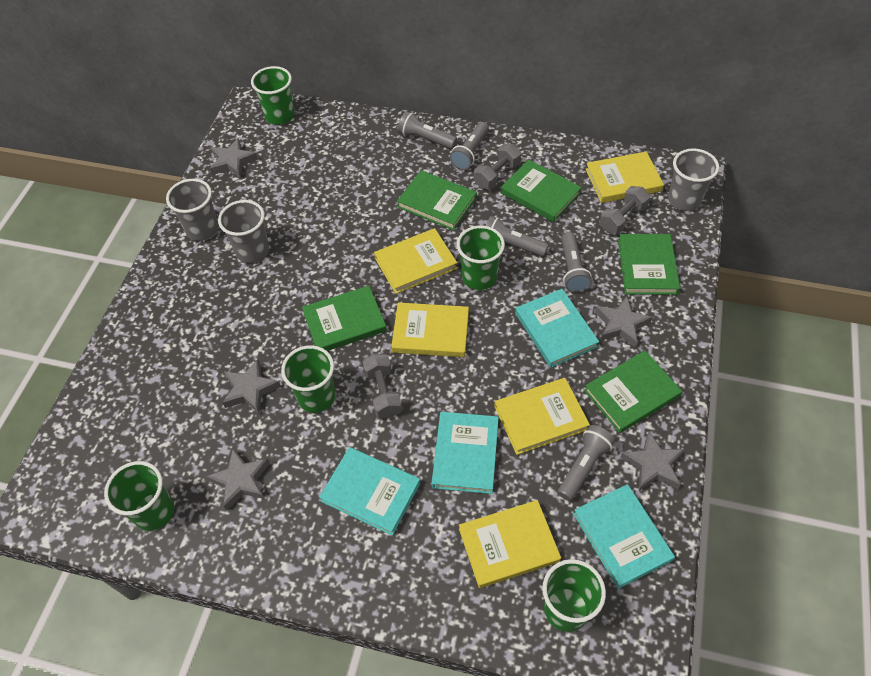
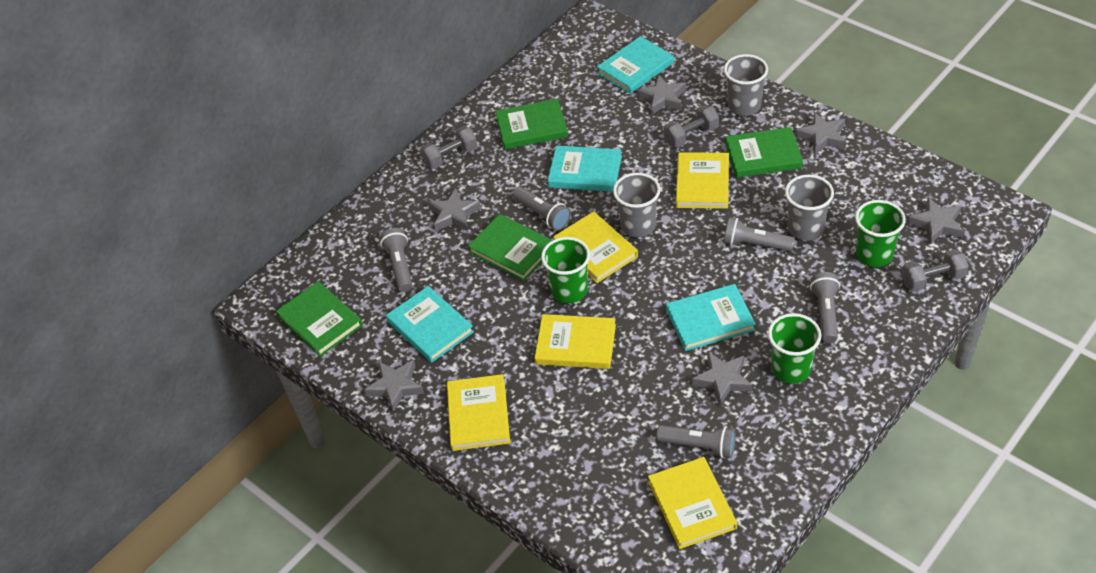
green book: [302,286,387,351] [397,170,477,230] [501,159,582,222] [584,351,682,433] [618,234,680,295] = 5 -> [276,281,363,357] [468,214,553,281] [495,99,568,149] [725,127,803,178] = 4
green cup: [104,461,174,531] [251,66,295,125] [281,345,336,413] [457,226,505,290] [543,559,606,632] = 5 -> [541,237,590,304] [768,313,821,384] [855,200,906,267] = 3
grey star: [206,448,270,511] [210,138,258,178] [222,359,281,414] [595,296,653,348] [620,431,685,491] = 5 -> [364,360,424,412] [428,188,481,231] [637,75,686,115] [692,352,752,406] [795,112,846,155] [907,197,964,245] = 6

